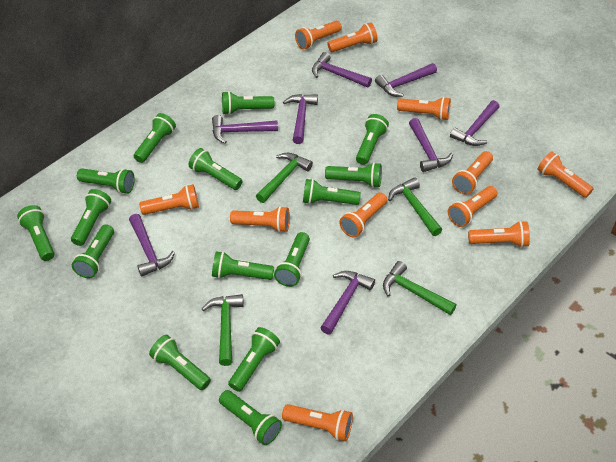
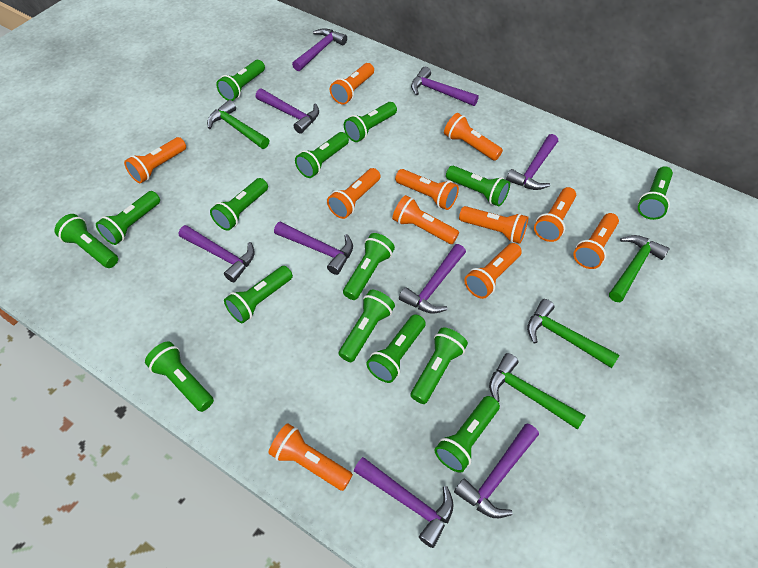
purple hammer: [129,214,175,277] [212,115,278,144] [283,94,318,144] [312,52,372,88] [320,271,375,334] [375,63,437,97] [409,118,453,172] [450,100,499,146] = 8 -> [179,225,255,282] [256,89,319,134] [274,222,353,275] [292,28,347,71] [354,457,454,548] [399,244,466,314] [411,67,479,106] [454,423,539,518] [506,134,558,190] = 9

